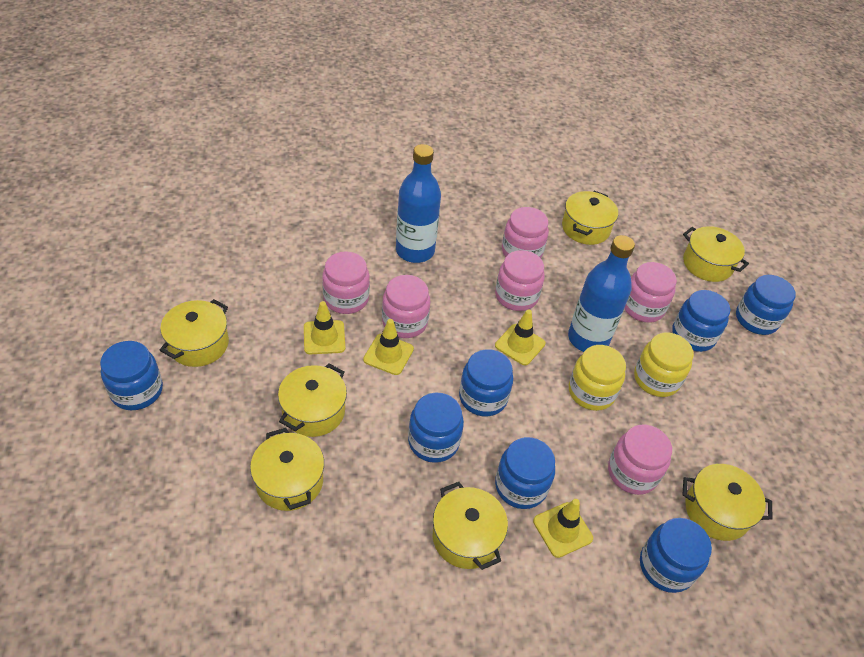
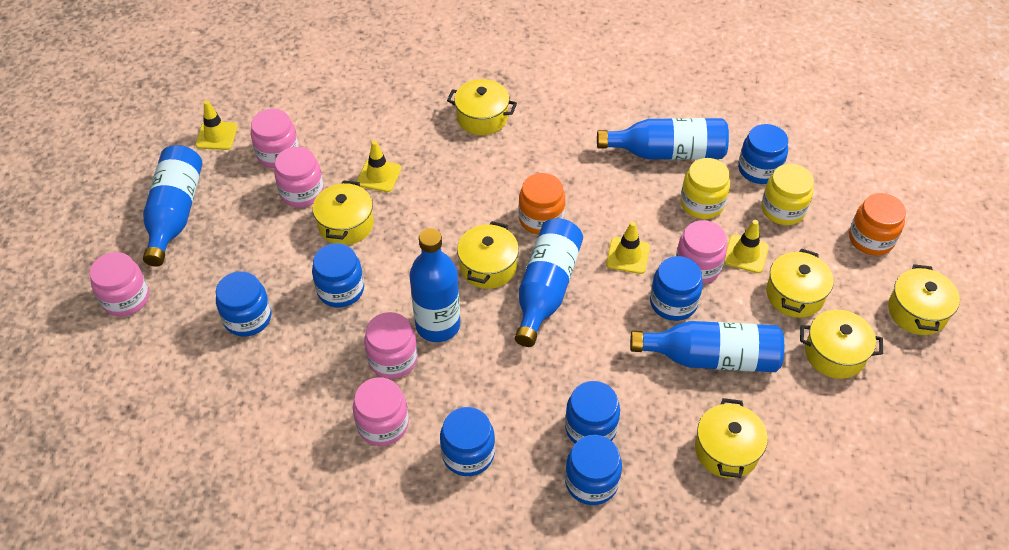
blue bottle: [396,144,441,263] [568,235,635,352] = 2 -> [143,145,202,267] [409,228,460,342] [515,218,583,347] [597,118,729,160] [630,321,784,372] = 5
orange jar: none = 0 -> [519,173,565,235] [849,193,906,256] = 2

